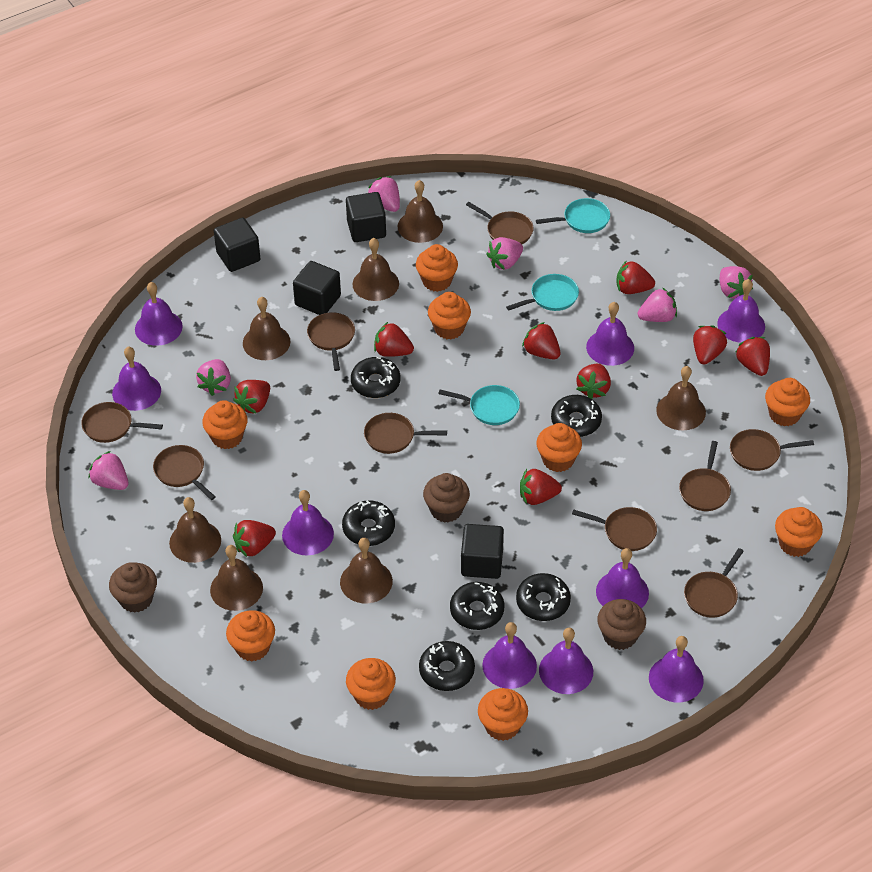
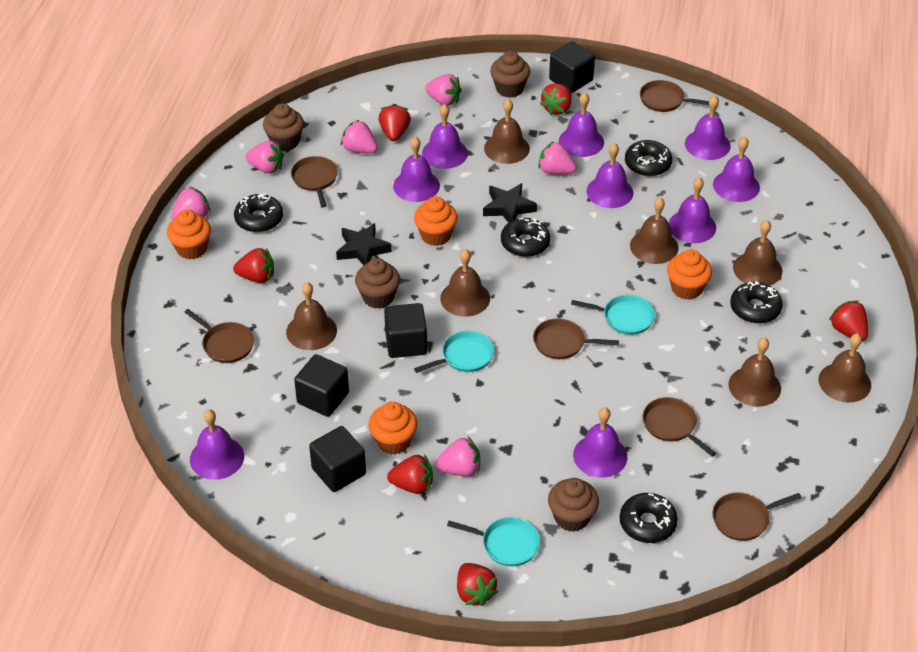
black donut: [342,500,395,546] [351,357,400,398] [419,641,475,691] [450,582,505,630] [516,573,571,621] [551,395,602,437] = 6 -> [234,193,283,232] [501,218,550,257] [620,493,678,543] [625,140,672,177] [730,281,782,324] = 5
black star: none = 0 -> [336,223,392,265] [483,183,537,223] = 2
brown cupcake: [109,562,157,613] [423,473,470,523] [597,599,646,650] = 3 -> [263,103,304,151] [355,258,400,309] [490,51,530,98] [548,478,599,532] = 4
brown pan: [81,402,163,443] [153,445,215,500] [307,312,355,371] [364,413,447,454] [466,202,534,244] [572,507,657,551] [679,441,731,511] [684,548,744,618] [730,429,814,471] = 9 -> [184,309,254,363] [291,156,338,208] [533,318,619,359] [640,80,709,112] [643,397,716,457] [713,493,802,541] = 6
orange cupcake: [202,400,248,449] [226,610,275,662] [346,658,396,710] [416,244,458,292] [428,292,471,340] [478,688,528,741] [536,423,582,472] [765,378,810,426] [775,507,823,557] = 9 -> [167,210,211,259] [369,402,417,454] [414,196,458,246] [667,249,712,300] = 4
red strawberry: [233,380,270,414] [233,520,276,557] [374,322,414,357] [520,469,562,505] [522,322,561,359] [576,364,611,399] [616,260,655,294] [693,325,727,365] [735,337,770,376] = 9 -> [233,248,274,283] [379,104,411,141] [387,454,433,494] [457,563,498,606] [540,83,572,115] [829,300,868,341] = 6

